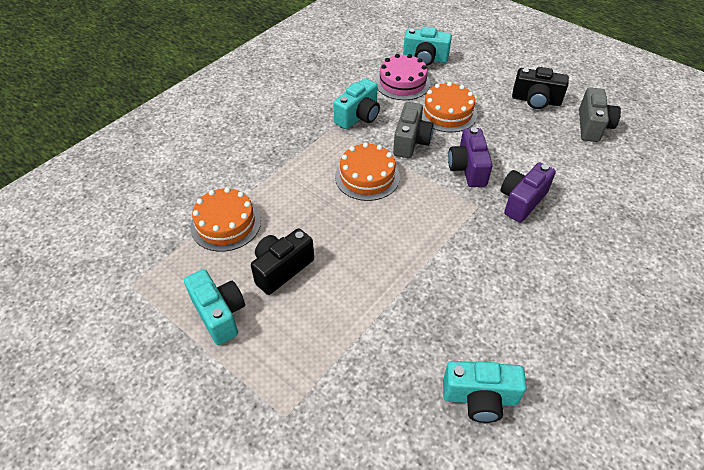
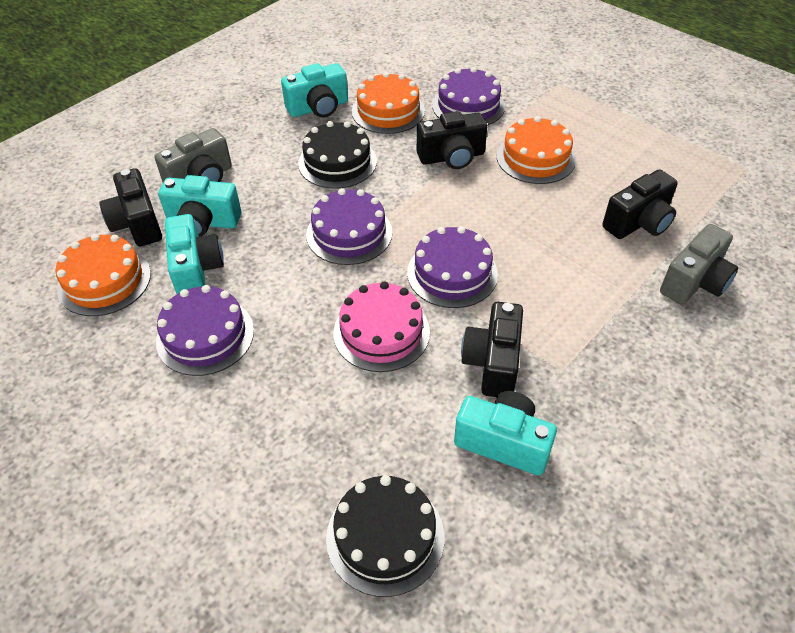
black cake: none = 0 -> [298,121,377,189] [326,475,444,597] = 2
black camera: [251,228,314,295] [512,67,569,109] = 2 -> [99,168,162,246] [417,111,487,169] [461,302,523,397] [602,169,678,239] = 4
purple cake: none = 0 -> [156,285,254,376] [306,188,392,265] [407,226,498,308] [432,67,505,126] = 4
purple camera: [448,128,493,187] [501,162,556,223] = 2 -> none = 0

